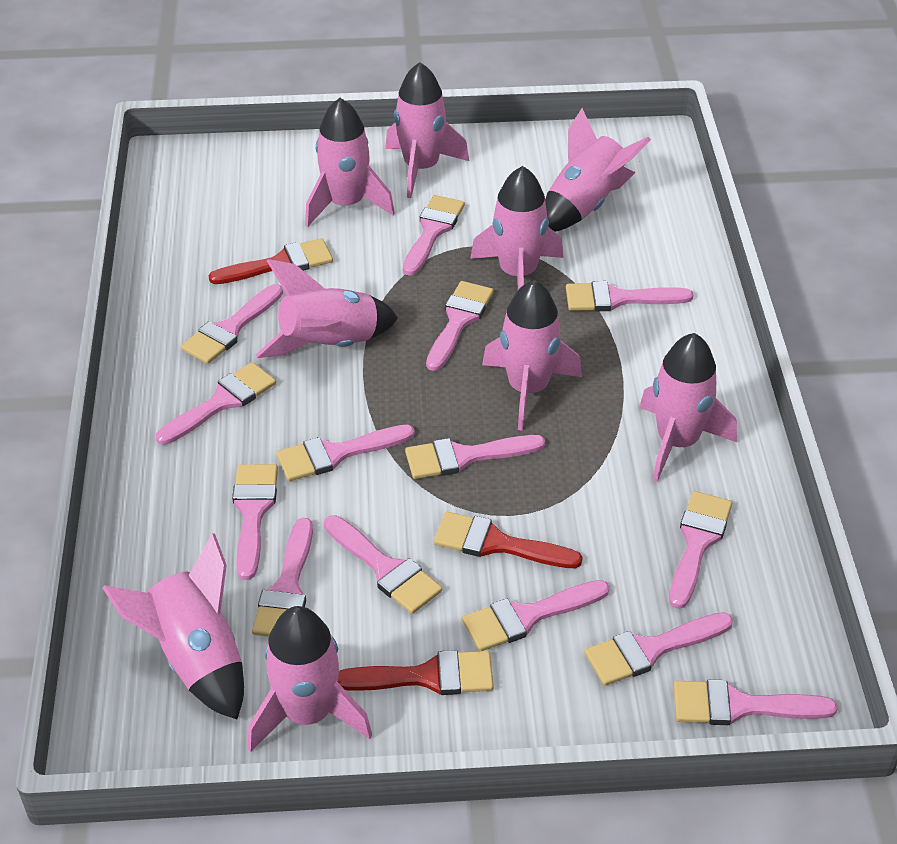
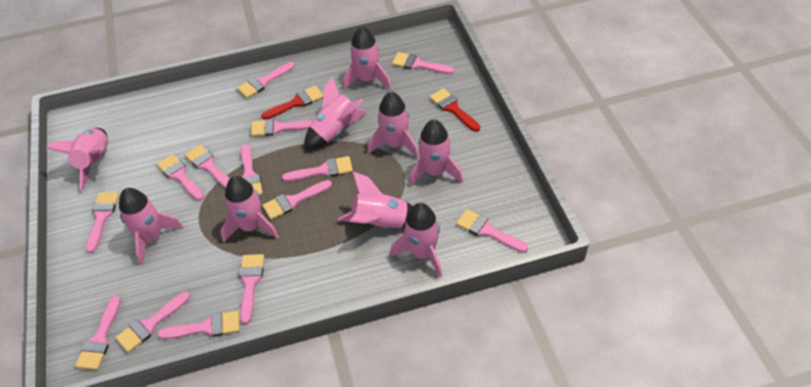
red brush: [208,238,333,284] [338,650,494,695] [434,512,583,568] = 3 -> [261,85,323,120] [430,88,480,132] = 2

